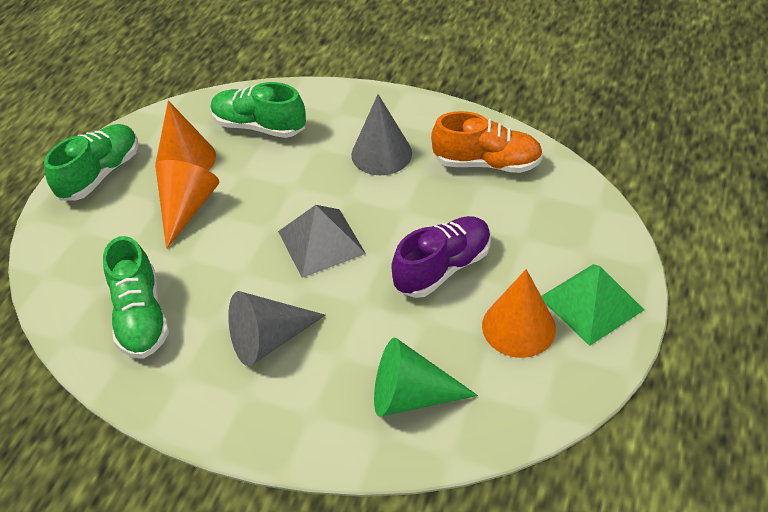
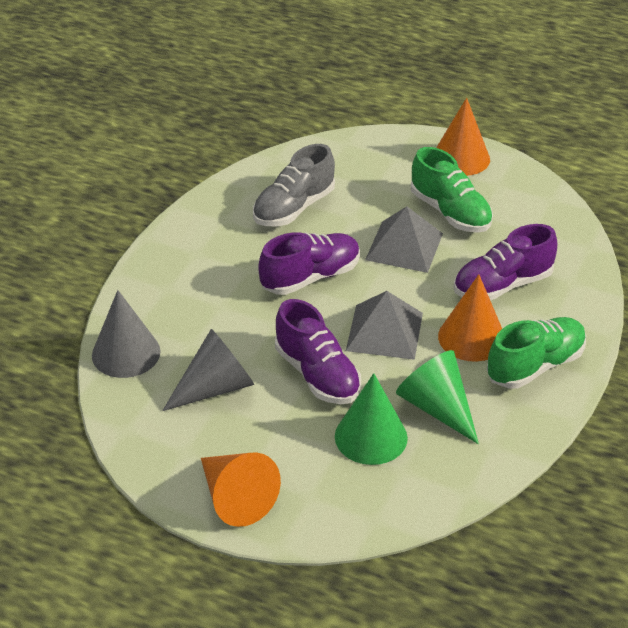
green cone: [374,337,478,417] = 1 -> [335,373,408,465] [396,350,479,444] = 2
green pyramid: [541,264,644,346] = 1 -> none = 0
green shoe: [44,124,138,201] [103,236,169,359] [211,82,306,138] = 3 -> [411,147,493,233] [487,317,586,388] = 2
grey pyramid: [278,205,366,278] = 1 -> [346,291,423,360] [365,206,443,273] = 2
grey shoe: none = 0 -> [253,144,335,227] = 1
orange shoe: [431,111,543,173] = 1 -> none = 0
purple shoe: [391,216,491,298] = 1 -> [258,232,360,295] [275,299,361,404] [454,224,557,300] = 3

